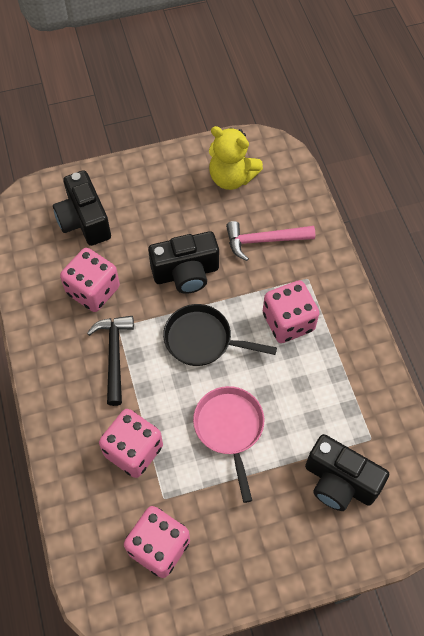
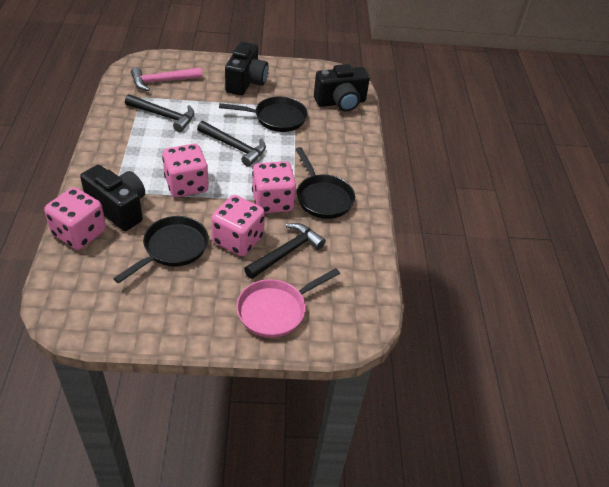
black hammer: [87,316,134,406] = 1 -> [125,94,194,132] [197,121,266,167] [244,223,326,279] = 3
black pan: [163,304,277,366] = 1 -> [113,216,209,283] [219,96,308,132] [295,147,355,219] = 3
yellow teddy bear: [209,126,263,190] = 1 -> none = 0

